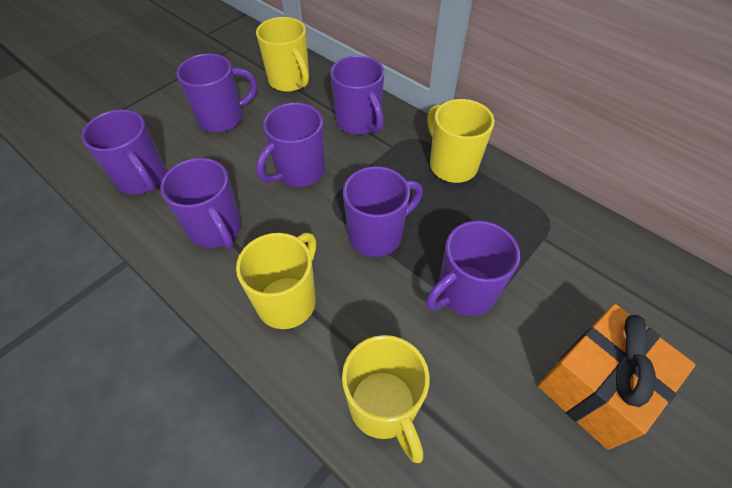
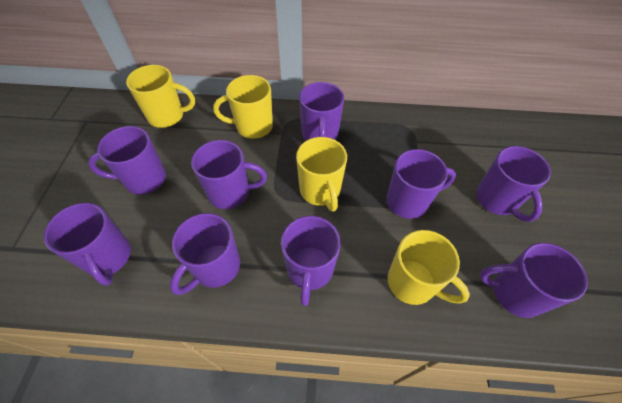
orange gift: [538,304,696,450] = 1 -> none = 0
purple mug: [81,110,166,195] [160,158,241,249] [176,54,257,133] [256,103,325,187] [330,56,384,135] [343,166,423,257] [426,221,520,316] = 7 -> [44,203,131,286] [88,126,166,195] [170,213,240,295] [191,140,267,209] [281,216,341,306] [299,82,344,141] [386,149,456,219] [476,146,551,222] [480,243,588,318] = 9

